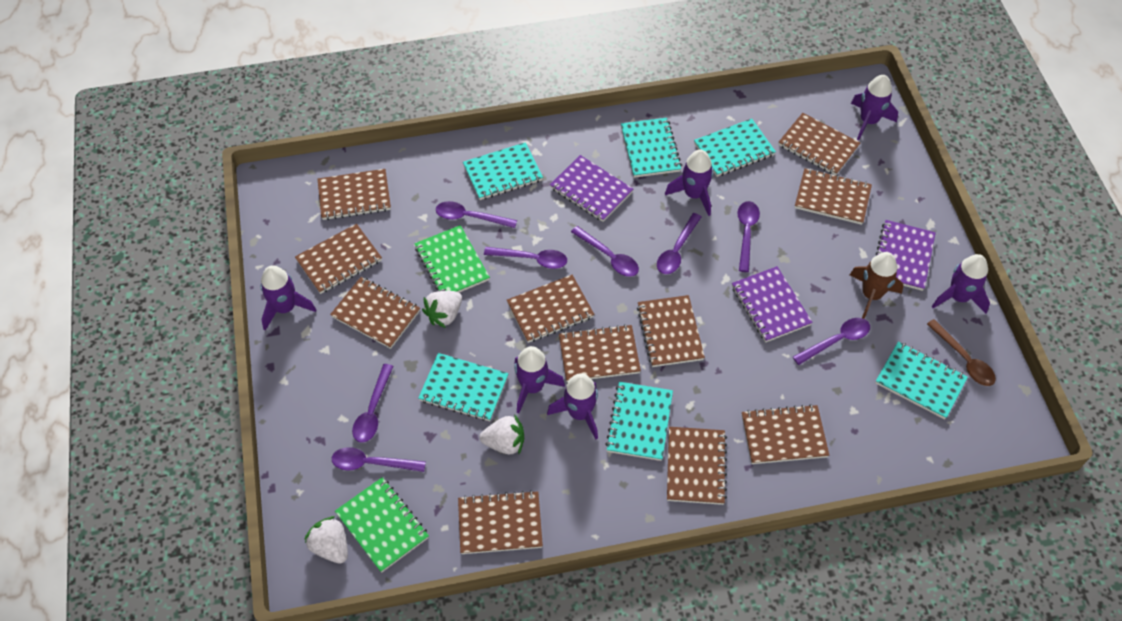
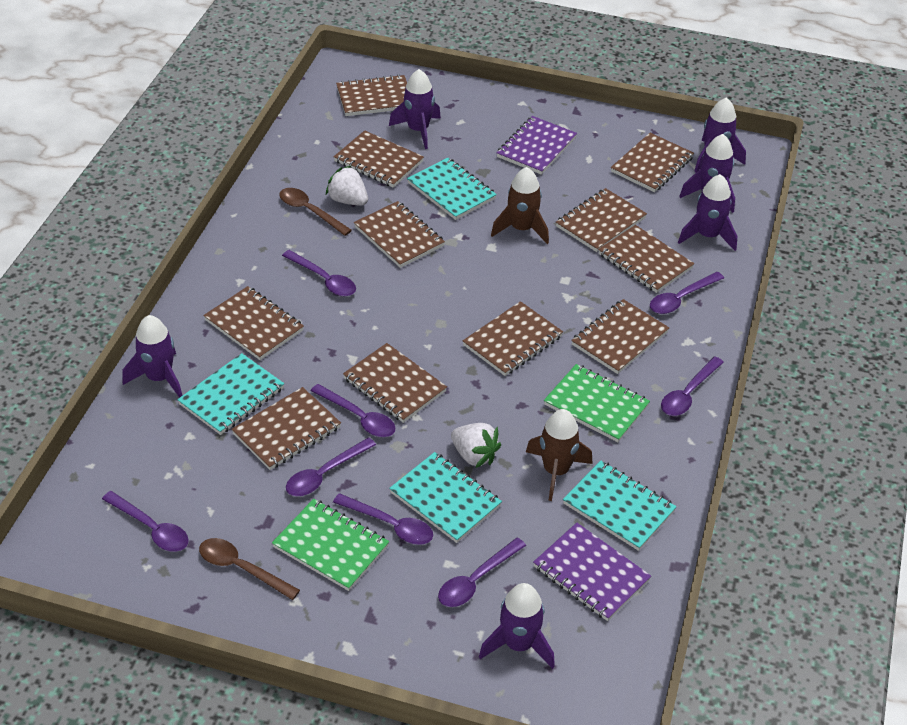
brown rocket: [850,252,904,319] = 1 -> [491,167,549,244] [526,409,593,501] = 2
brown spoon: [927,319,996,386] = 1 -> [199,538,300,600] [279,188,352,236] = 2
purple notebook: [550,155,633,222] [732,266,813,342] [876,220,936,291] = 3 -> [497,116,577,175] [533,523,651,621] = 2
turquoise notebook: [418,353,509,421] [463,142,543,200] [605,382,673,461] [621,118,682,178] [694,119,776,177] [876,341,968,419] = 6 -> [177,353,284,435] [389,452,502,543] [407,158,497,220] [563,461,677,551] = 4
white strawberry: [304,516,348,564] [422,291,462,328] [479,414,524,454] = 3 -> [326,165,368,206] [451,423,501,468] = 2

